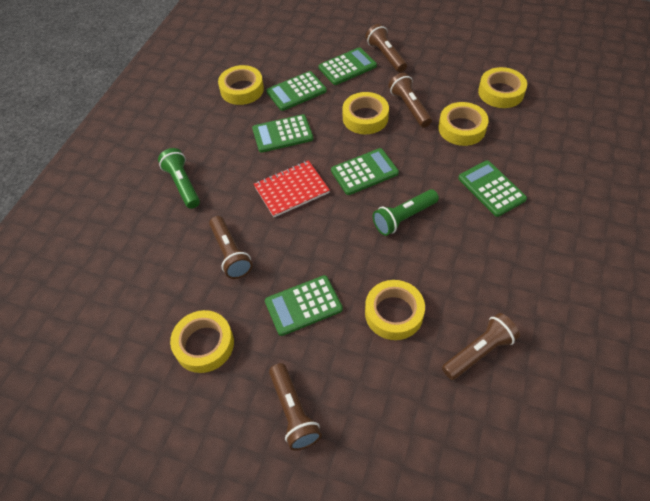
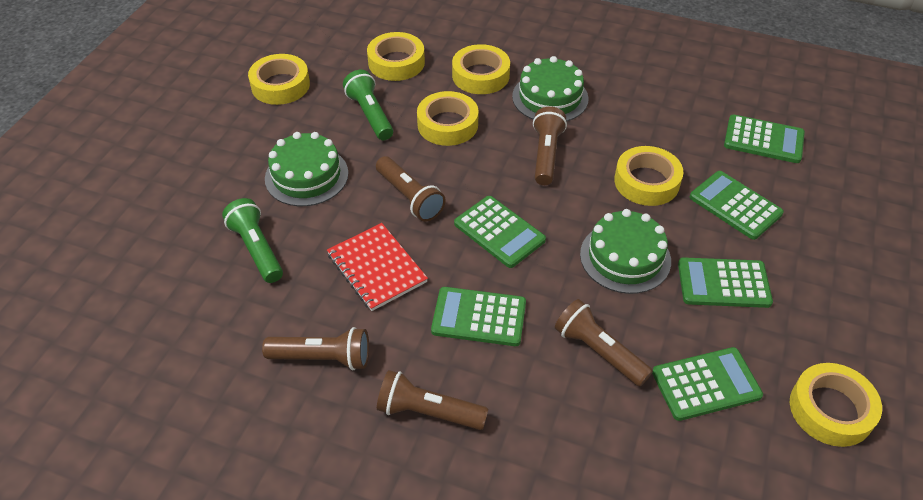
green cake: none = 0 -> [265,132,348,206] [512,56,589,122] [580,209,671,294] = 3

